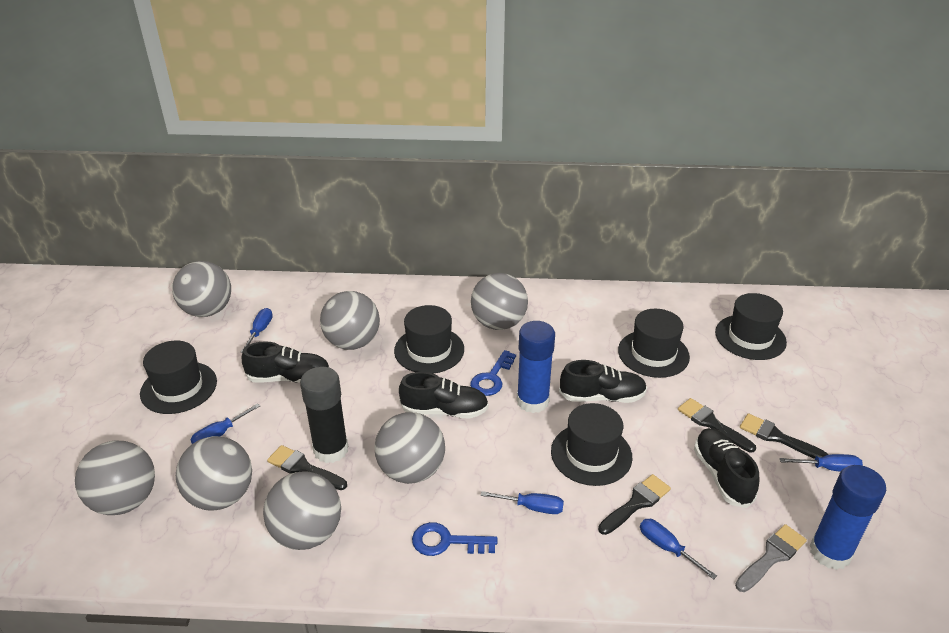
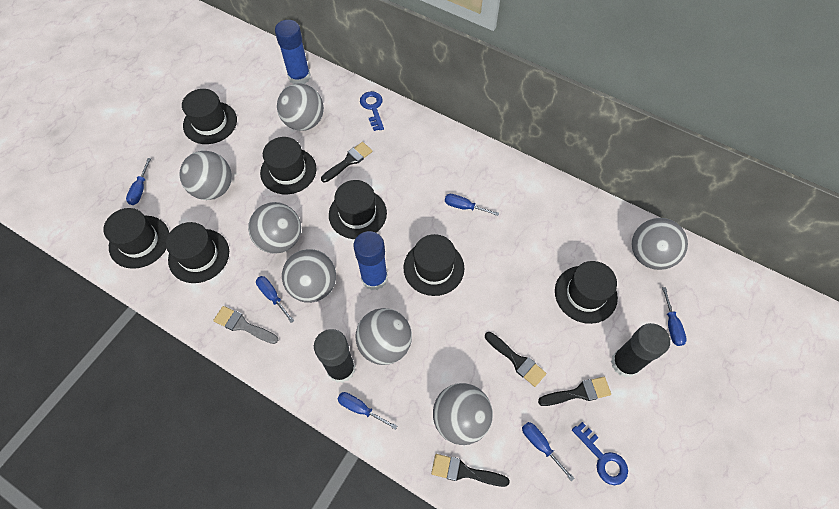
black glue stick: [300,367,349,463] = 1 -> [314,329,355,383] [611,323,670,377] = 2
black hat: [140,340,217,414] [394,305,464,374] [551,403,632,486] [618,309,690,378] [715,293,787,360] = 5 -> [103,208,169,269] [166,222,229,283] [182,89,237,144] [260,137,317,194] [329,180,387,239] [404,234,464,296] [555,261,618,324] = 7
black shoe: [242,341,329,383] [399,372,489,419] [559,360,647,403] [694,428,759,508] = 4 -> none = 0
blue screwdriver: [191,403,260,444] [240,308,273,353] [481,491,564,514] [640,519,717,579] [779,454,863,472] = 5 -> [126,158,151,205] [256,276,294,323] [337,392,397,430] [445,194,499,216] [522,422,575,482] [662,287,687,346] = 6

